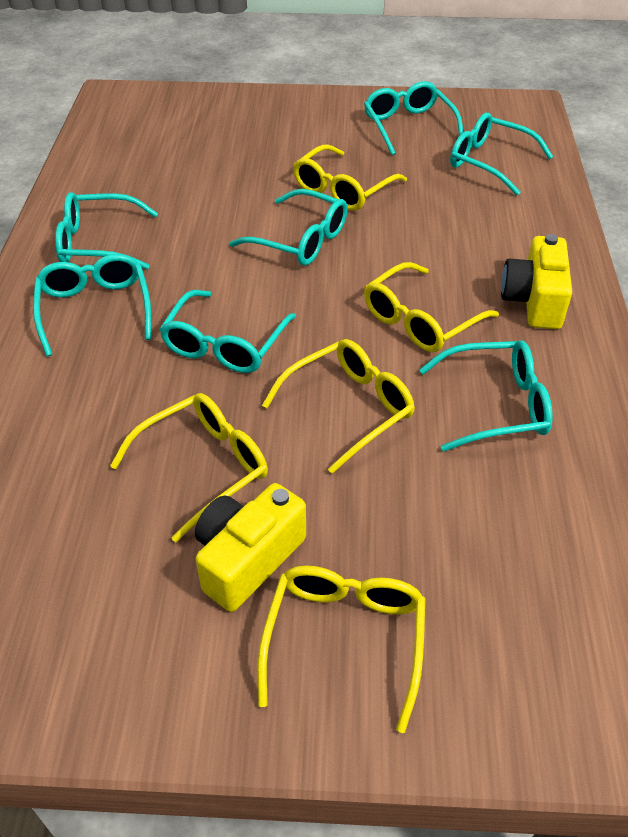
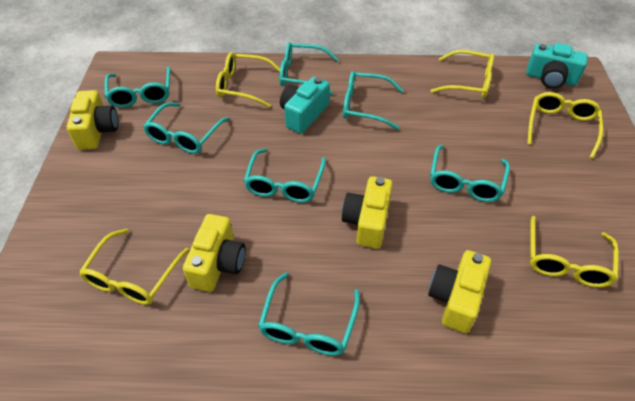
turquoise camera: none = 0 -> [280,77,330,134] [526,43,588,89] = 2
yellow camera: [195,483,306,612] [501,234,572,329] = 2 -> [67,90,118,150] [183,214,246,292] [342,176,393,249] [428,250,491,333] = 4

